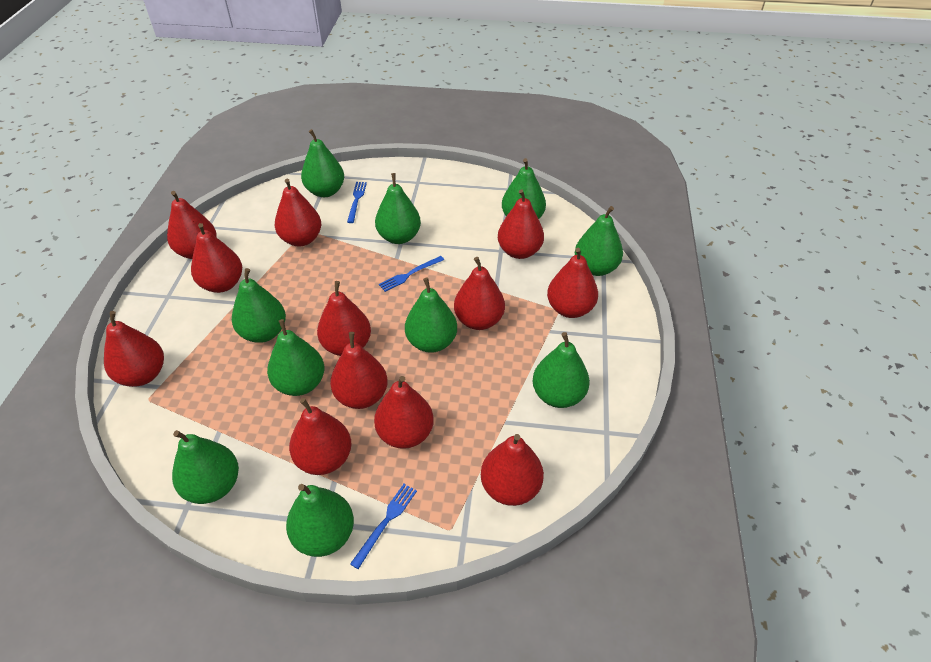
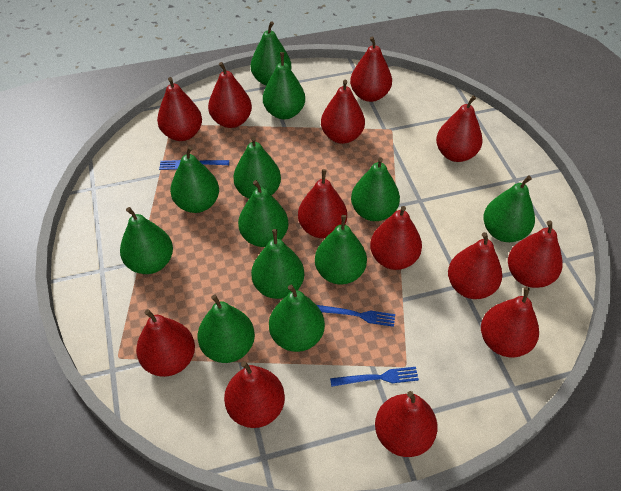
green pear: [172,430,239,504] [232,268,286,343] [267,319,325,396] [286,484,354,557] [301,129,344,197] [375,173,421,244] [405,278,457,353] [502,158,546,219] [533,332,590,408] [575,206,623,276] = 10 -> [120,207,173,274] [170,146,219,213] [198,295,255,363] [233,136,281,199] [238,180,289,247] [251,21,291,86] [251,229,304,299] [263,52,305,119] [269,285,325,352] [315,215,367,285] [351,157,400,221] [483,176,535,242] = 12
red pear: [104,311,164,387] [167,191,217,259] [191,223,242,293] [275,179,321,246] [289,398,352,475] [317,281,371,356] [330,332,388,409] [374,376,434,449] [454,257,505,330] [481,434,544,506] [498,189,544,259] [547,248,598,318] = 12 -> [136,309,195,377] [157,77,202,141] [208,62,252,128] [224,361,285,428] [298,169,347,238] [321,80,365,144] [350,36,392,102] [370,206,422,270] [375,391,438,457] [436,96,483,162] [448,232,502,299] [481,287,539,358] [508,220,563,288] = 13

